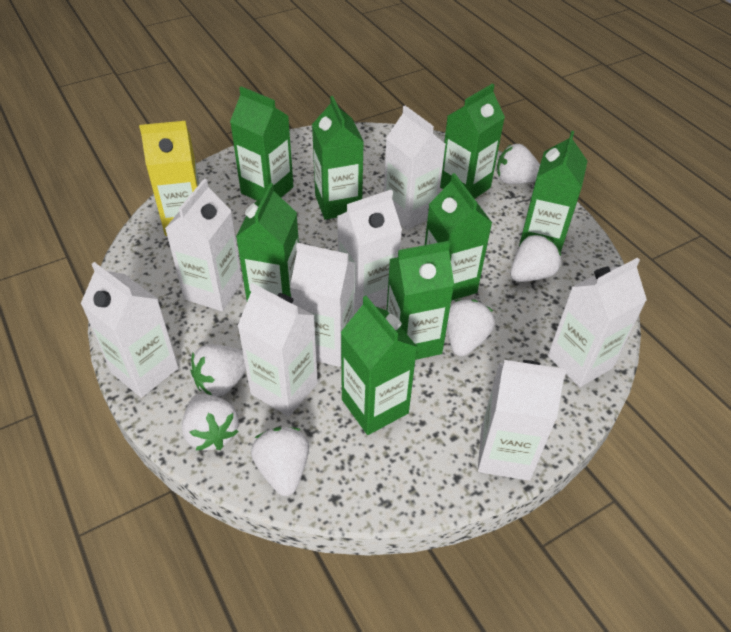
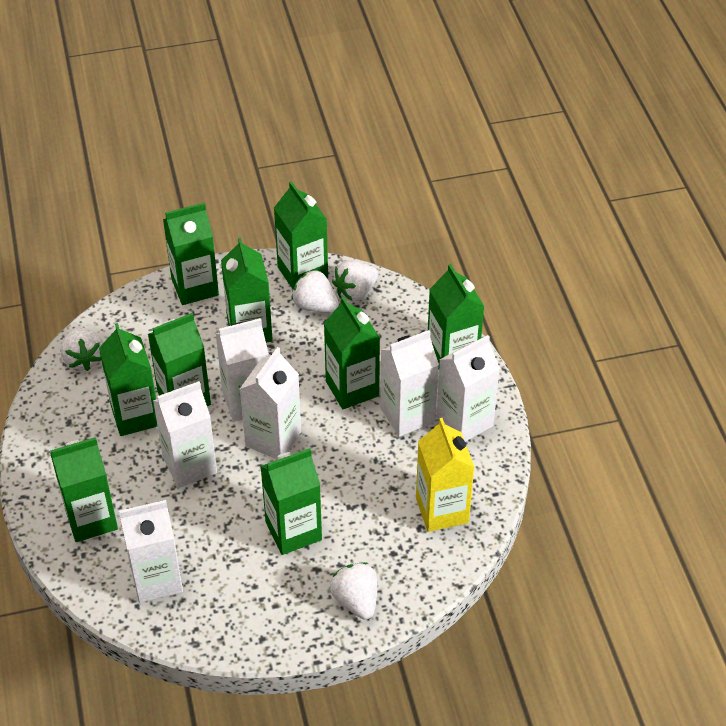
green carton: [230,86,294,201] [236,183,299,301] [312,96,364,220] [341,296,417,435] [387,241,454,360] [425,173,492,301] [440,83,505,199] [519,131,587,252] = 8 -> [50,437,118,542] [99,323,158,436] [148,313,211,406] [163,202,219,305] [221,237,273,343] [260,448,322,555] [274,181,328,289] [324,297,380,409] [428,264,485,369] = 9
white carton: [81,262,179,398] [165,179,243,311] [237,283,318,417] [290,243,355,367] [337,190,402,312] [384,106,446,230] [478,360,566,481] [548,258,647,387] = 8 -> [119,500,183,603] [153,381,217,488] [216,318,269,422] [240,347,301,460] [380,330,439,436] [436,335,500,442] = 6
white strawberry: [182,394,239,451] [190,344,246,396] [251,427,309,496] [447,299,495,356] [497,144,540,184] [510,234,561,282] = 6 -> [61,327,103,371] [291,269,339,312] [330,562,377,620] [332,260,378,302] = 4

